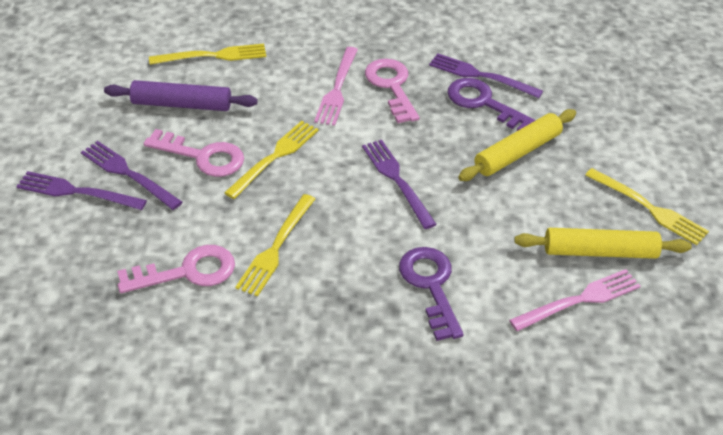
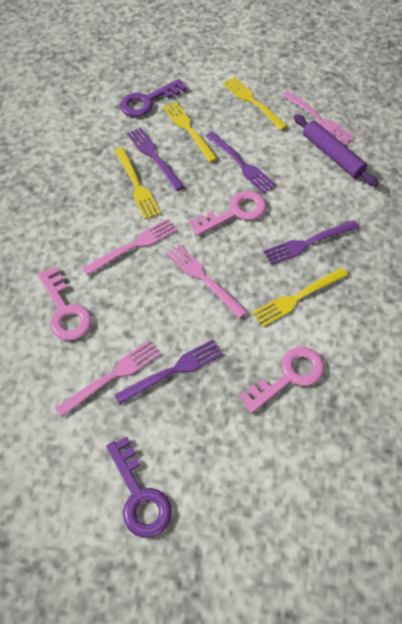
pink fork: [314,47,358,126] [509,269,641,331] = 2 -> [55,340,161,417] [82,219,177,276] [166,244,247,318] [282,91,355,145] = 4
yellow rolling pin: [458,109,576,181] [514,228,692,259] = 2 -> none = 0

